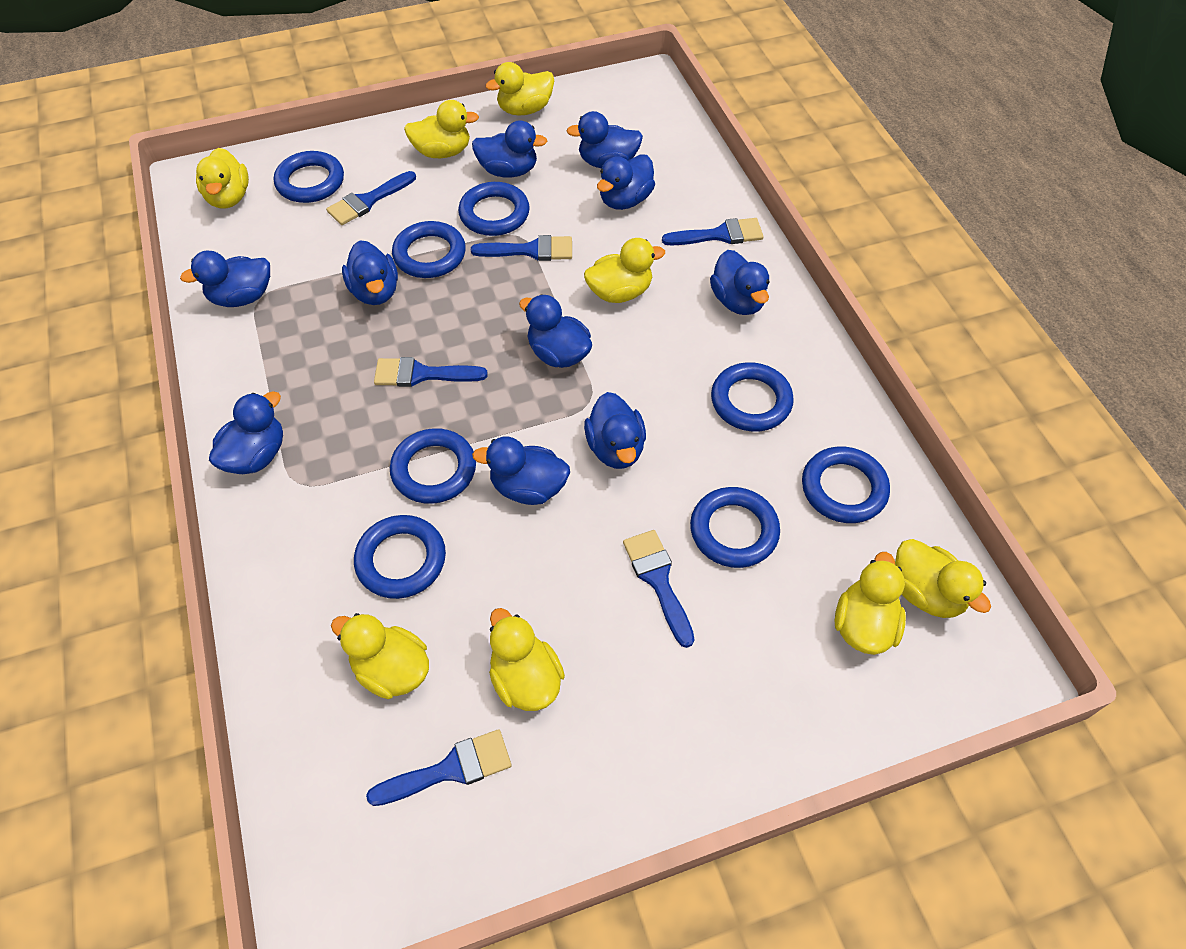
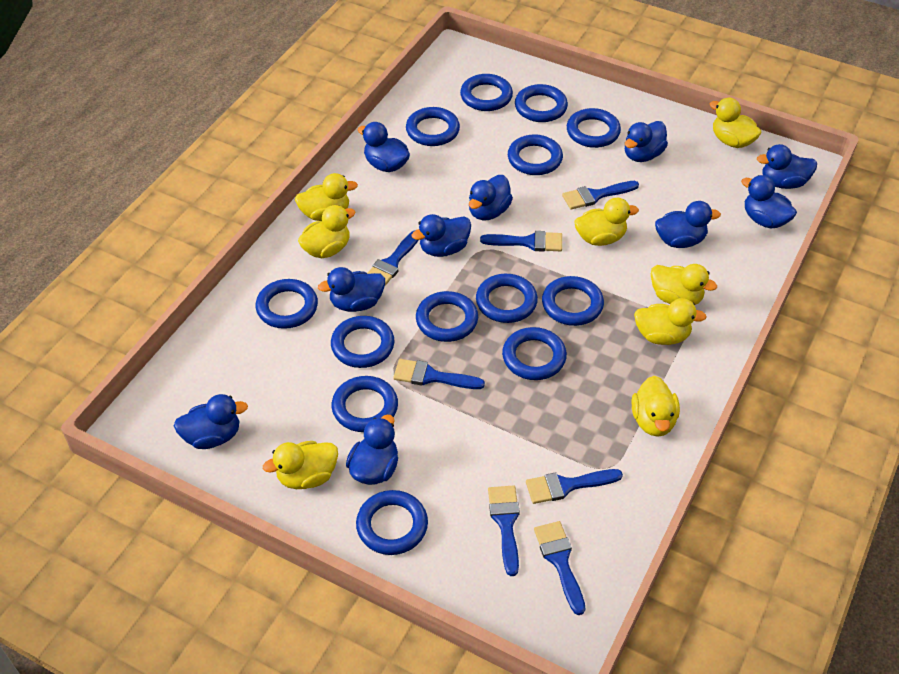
blue brush: [326,171,416,225] [366,729,512,806] [374,357,488,387] [471,235,572,261] [623,530,695,648] [662,218,764,245] = 6 -> [367,231,419,286] [393,359,485,389] [480,231,562,252] [488,486,520,576] [526,469,623,504] [534,521,585,615] [562,181,639,210] = 7
blue ring: [274,151,344,203] [354,515,446,599] [390,428,476,504] [392,221,466,278] [458,182,530,236] [690,487,780,568] [711,362,794,431] [802,446,890,523] = 8 -> [256,279,318,329] [331,316,394,368] [332,376,398,432] [356,490,428,555] [406,107,460,146] [416,291,478,342] [460,74,513,111] [476,274,538,323] [502,327,567,380] [508,134,563,175] [515,84,568,122] [542,276,604,326] [567,108,621,148] = 13

